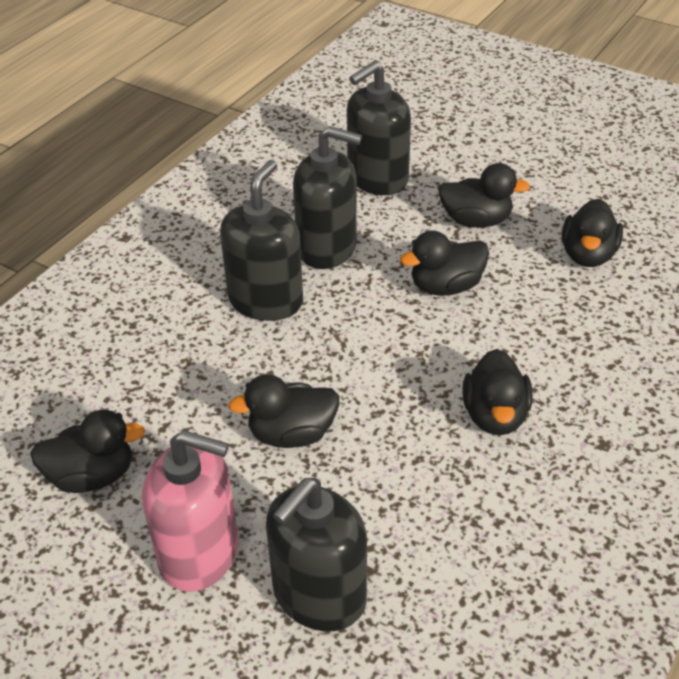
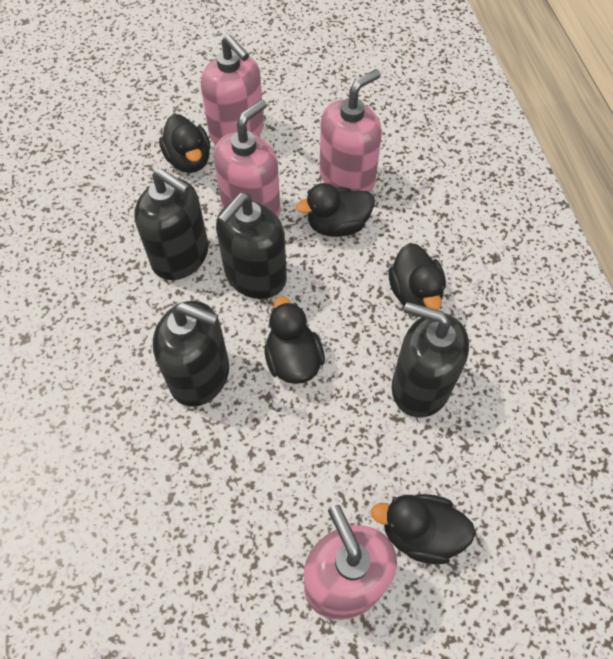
black duck: [30,410,145,493] [228,374,339,448] [400,231,489,296] [438,163,530,227] [462,349,532,435] [562,199,623,267] = 6 -> [159,114,210,173] [264,296,325,384] [295,183,375,237] [371,494,476,564] [388,243,446,310] = 5
pink soap dispenser: [142,430,238,592] = 1 -> [201,35,264,145] [214,99,280,218] [304,505,397,620] [319,69,382,192] = 4

